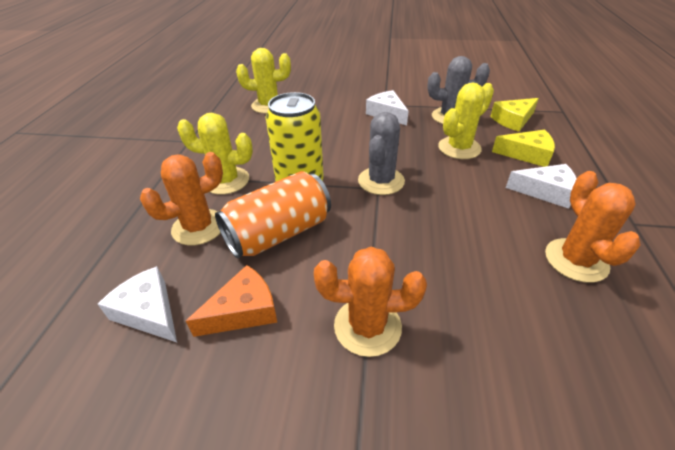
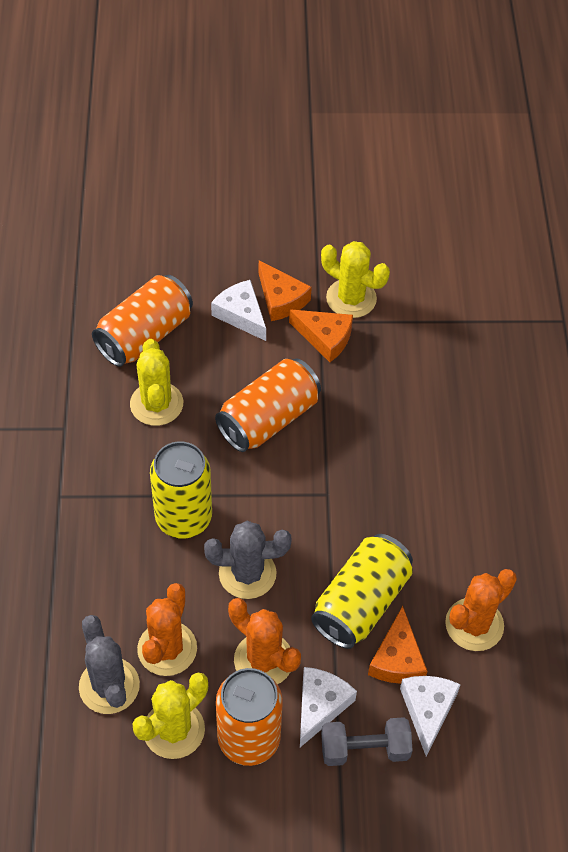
grey dumbbell: none = 0 -> [321,717,413,766] = 1
orange can: [215,171,331,258] = 1 -> [92,275,193,367] [215,358,321,452] [216,668,283,766] = 3
orange cheese: [186,265,277,337] = 1 -> [259,260,312,321] [289,309,353,362] [368,606,427,684] = 3
yellow can: [266,92,324,181] = 1 -> [150,441,212,539] [311,534,413,649] = 2
yellow cheese: [490,98,539,132] [492,130,555,167] = 2 -> none = 0

